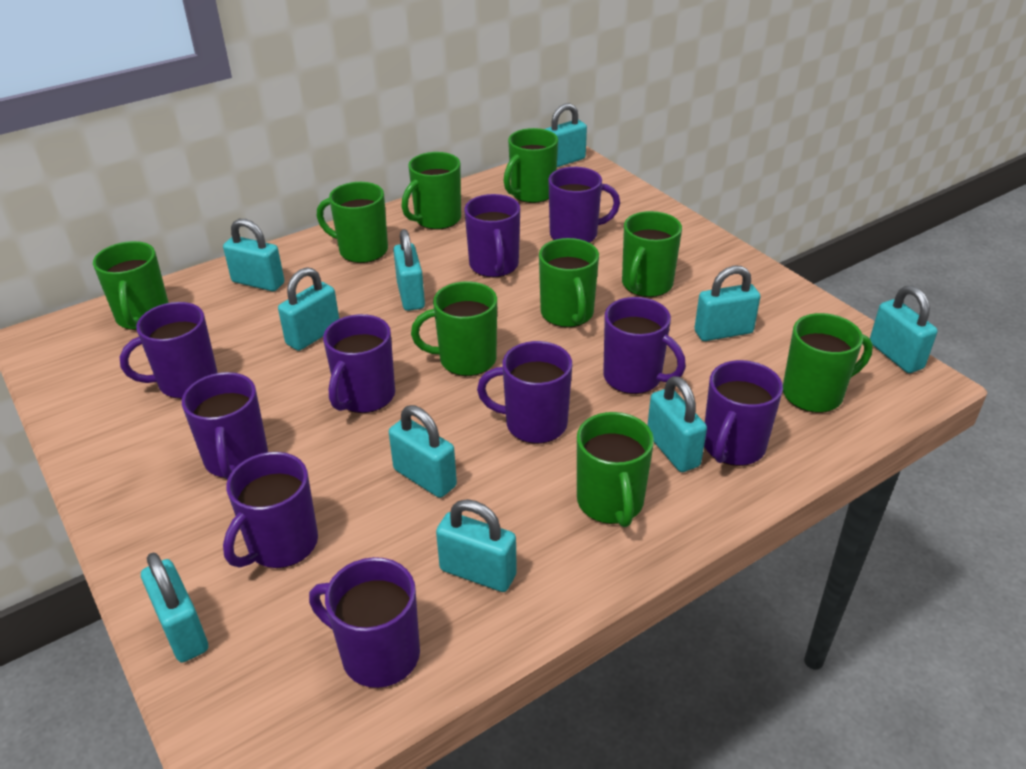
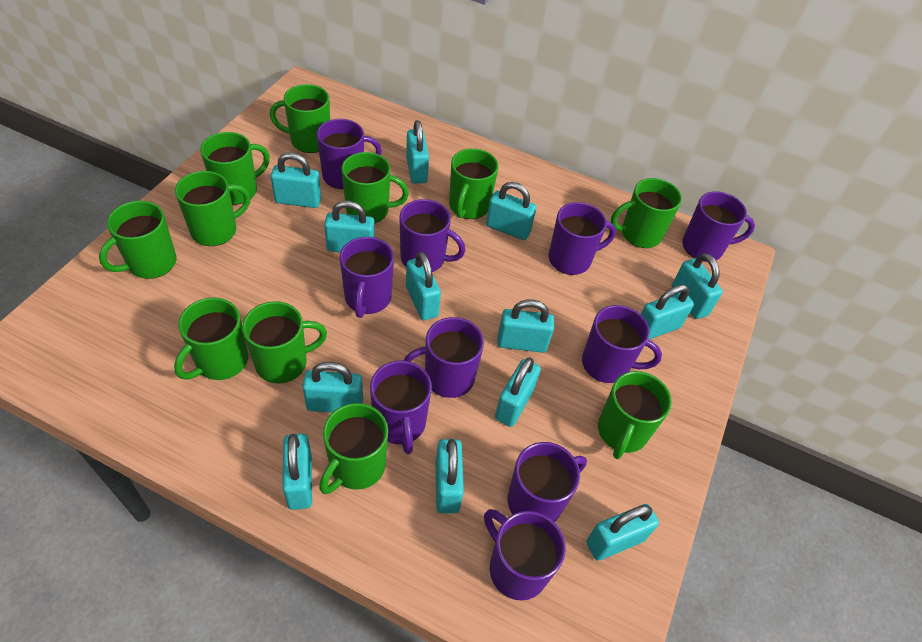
green mug: [93,241,169,330] [317,182,388,263] [402,152,461,230] [411,281,497,376] [503,128,558,203] [539,238,599,327] [577,412,654,527] [622,211,682,297] [783,313,873,413] = 9 -> [99,201,176,279] [174,297,248,380] [175,171,250,246] [200,132,270,205] [242,301,327,383] [270,84,330,153] [319,403,388,494] [342,152,409,224] [449,148,498,219] [598,371,672,459] [611,178,682,248] = 11
turquoise padlock: [141,552,208,663] [223,219,284,291] [278,267,339,351] [389,405,457,498] [393,229,425,311] [436,499,517,592] [545,103,587,167] [647,376,707,472] [694,266,760,341] [870,286,938,373] = 10 -> [271,152,321,208] [282,434,312,510] [303,362,363,413] [324,200,375,252] [406,120,429,184] [406,252,441,320] [435,439,464,513] [486,182,537,240] [495,357,541,427] [497,300,554,353] [586,504,659,561] [641,284,694,339] [672,253,723,319] = 13

